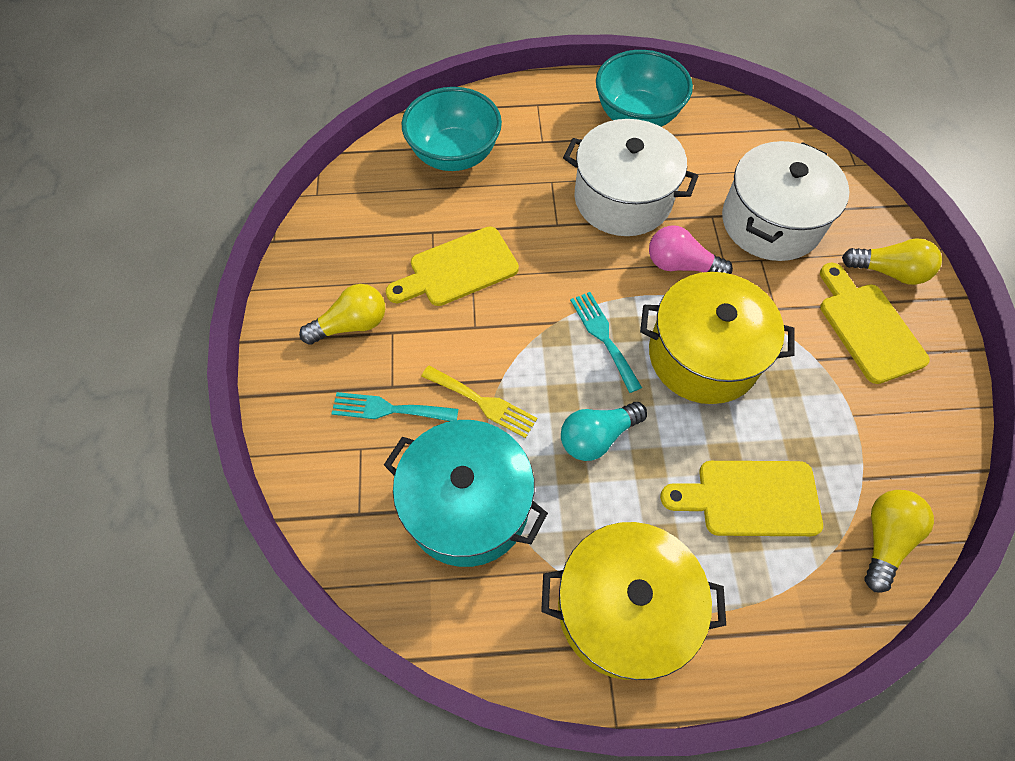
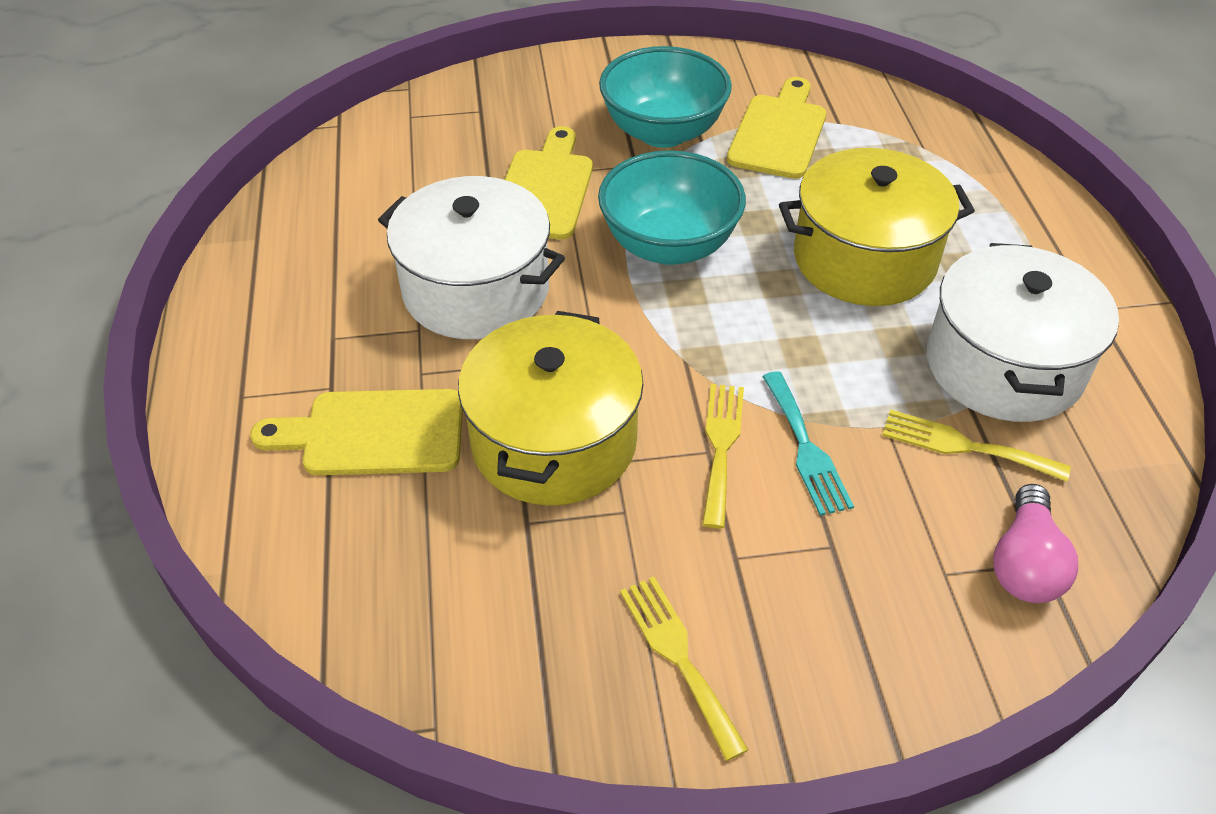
turquoise fork: [331,392,458,421] [570,292,642,393] = 2 -> [762,371,854,516] = 1
turquoise light bulb: [561,402,647,461] = 1 -> none = 0
turquoise pot: [384,420,548,567] = 1 -> none = 0
yellow fork: [421,366,537,438] = 1 -> [620,577,748,761] [702,384,744,529] [882,409,1071,482] = 3
yellow light bulb: [299,284,385,345] [842,238,942,285] [864,490,934,593] = 3 -> none = 0

